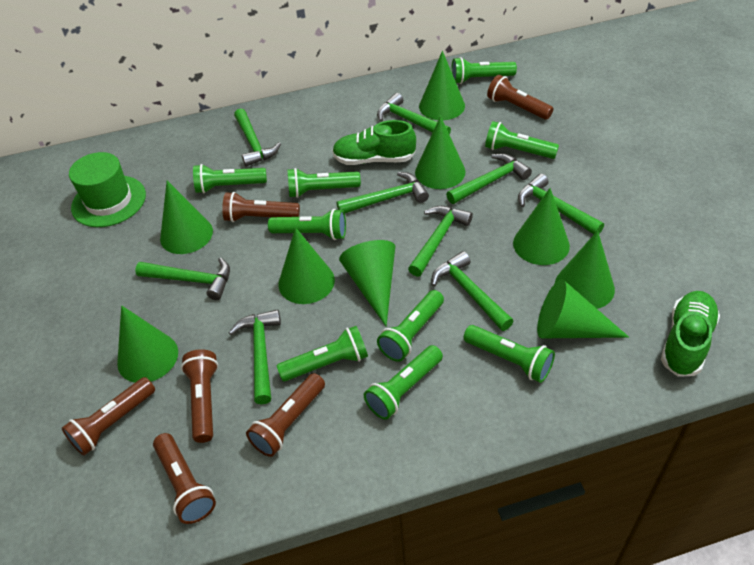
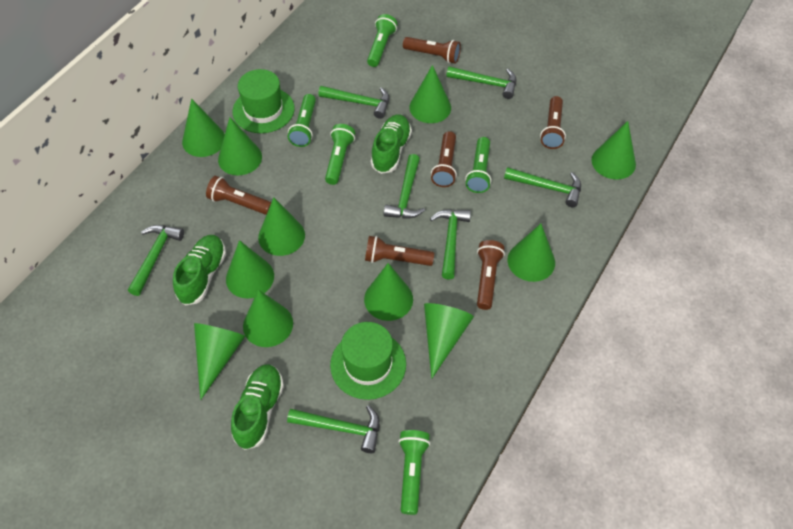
green cone: [117,305,178,383] [160,181,213,254] [278,227,335,304] [339,240,395,326] [415,116,465,189] [419,51,465,120] [513,188,570,265] [537,279,629,338] [555,231,615,309] = 9 -> [182,98,225,157] [194,323,245,400] [218,117,262,175] [226,240,274,299] [243,289,293,347] [258,197,305,256] [364,263,413,321] [409,65,451,123] [424,303,474,379] [507,224,555,282] [591,121,636,179] = 11
green flashlight: [193,164,267,193] [268,209,346,240] [277,326,368,381] [287,168,361,198] [364,345,443,420] [377,290,444,362] [451,57,517,84] [464,325,555,383] [485,121,559,159] = 9 -> [288,94,316,147] [325,124,355,185] [367,14,398,67] [398,430,430,515] [465,137,491,193] = 5
green hammer: [135,258,230,300] [229,309,281,405] [234,108,281,167] [336,172,429,213] [377,93,451,135] [408,206,473,277] [432,251,514,331] [446,154,532,204] [518,174,604,234] = 9 -> [128,225,184,296] [287,405,380,453] [318,86,389,119] [384,154,425,218] [430,209,471,280] [446,66,516,99] [504,167,581,207] = 7
green hat: [69,152,146,227] = 1 -> [233,69,295,133] [330,322,406,400] = 2
green shoe: [332,120,416,165] [661,291,720,377] = 2 -> [173,235,226,306] [231,364,284,450] [371,115,412,174] = 3

